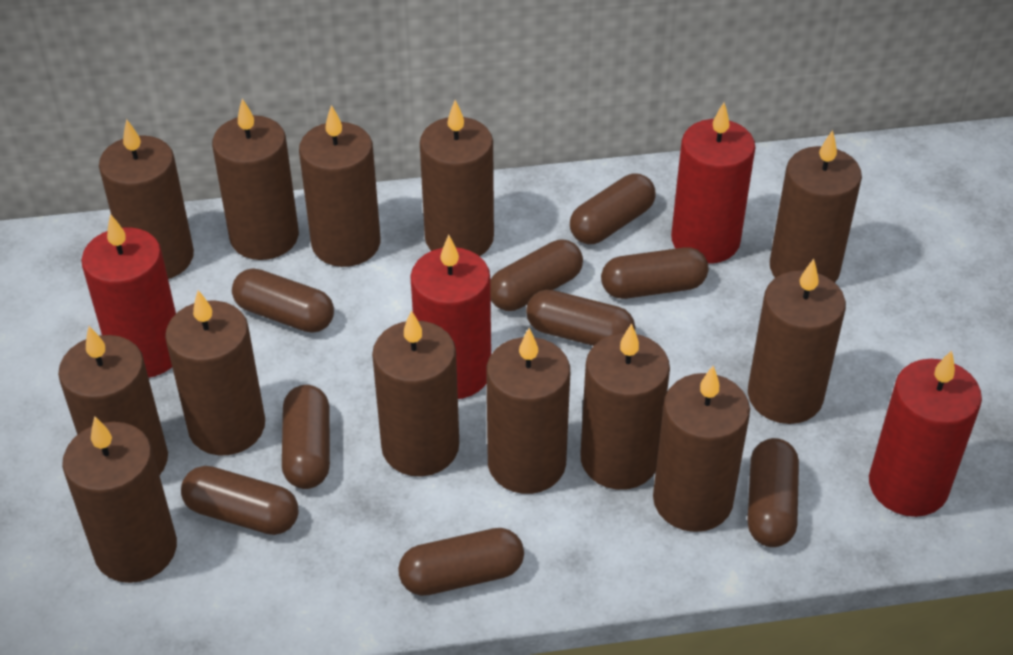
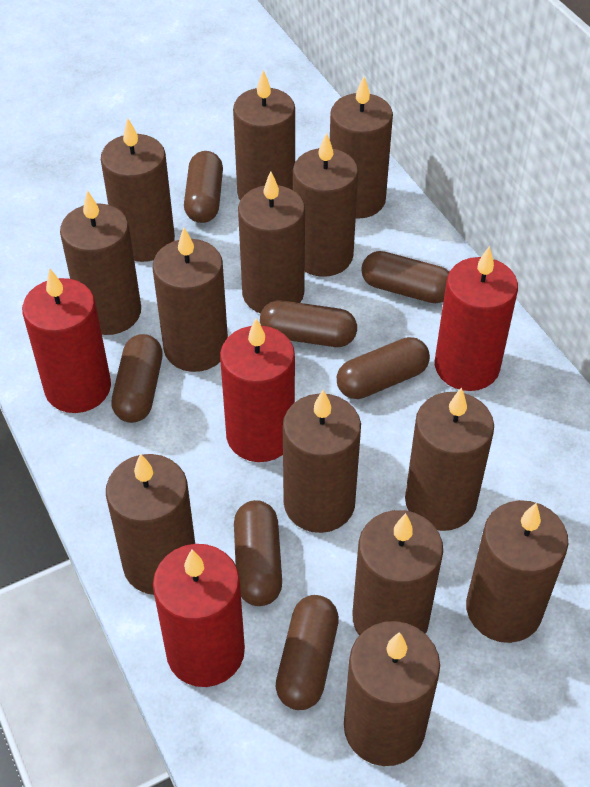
brown capsule: [181,466,298,535] [232,268,334,332] [282,385,330,489] [398,528,524,596] [490,240,583,311] [526,290,635,346] [570,174,656,244] [601,247,709,299] [748,438,799,547] = 9 -> [111,334,163,423] [184,151,223,223] [234,500,282,606] [260,300,357,347] [276,595,339,710] [337,337,430,399] [361,251,449,303] = 7

